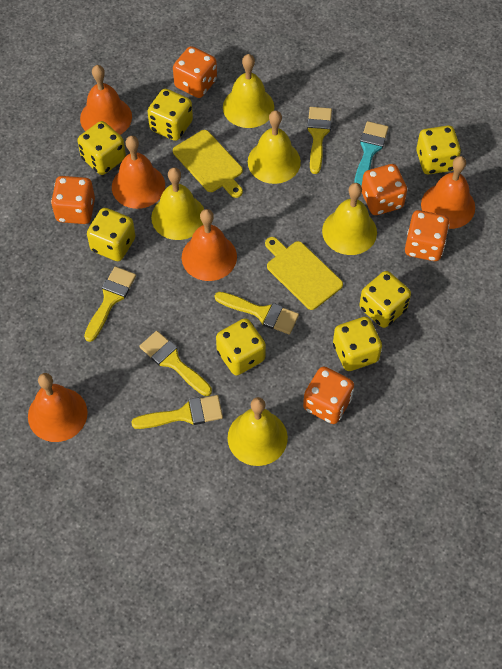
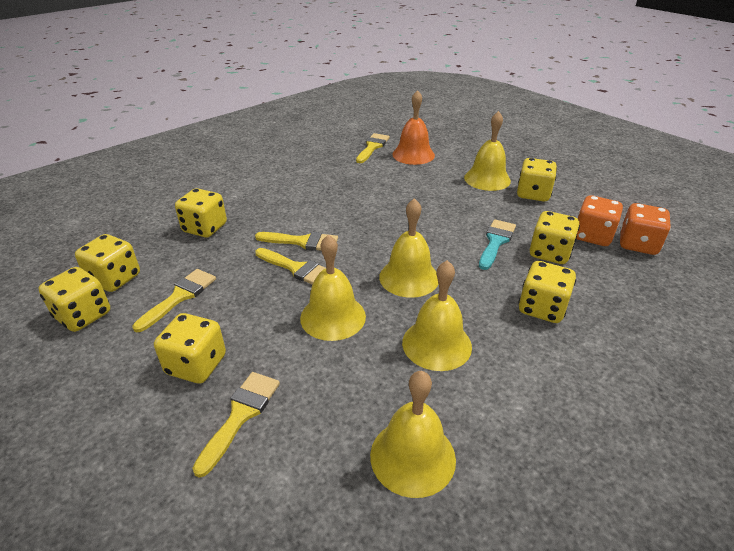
orange bell: [28,373,88,442] [80,65,132,135] [112,136,165,209] [182,209,237,281] [421,156,475,229] = 5 -> [392,90,435,165] = 1
orange dice: [51,176,95,224] [173,46,217,98] [303,366,354,424] [361,164,407,215] [405,210,450,261] = 5 -> [576,195,623,246] [620,203,671,255] = 2
yellow cutting board: [173,130,243,198] [265,237,343,310] = 2 -> none = 0

